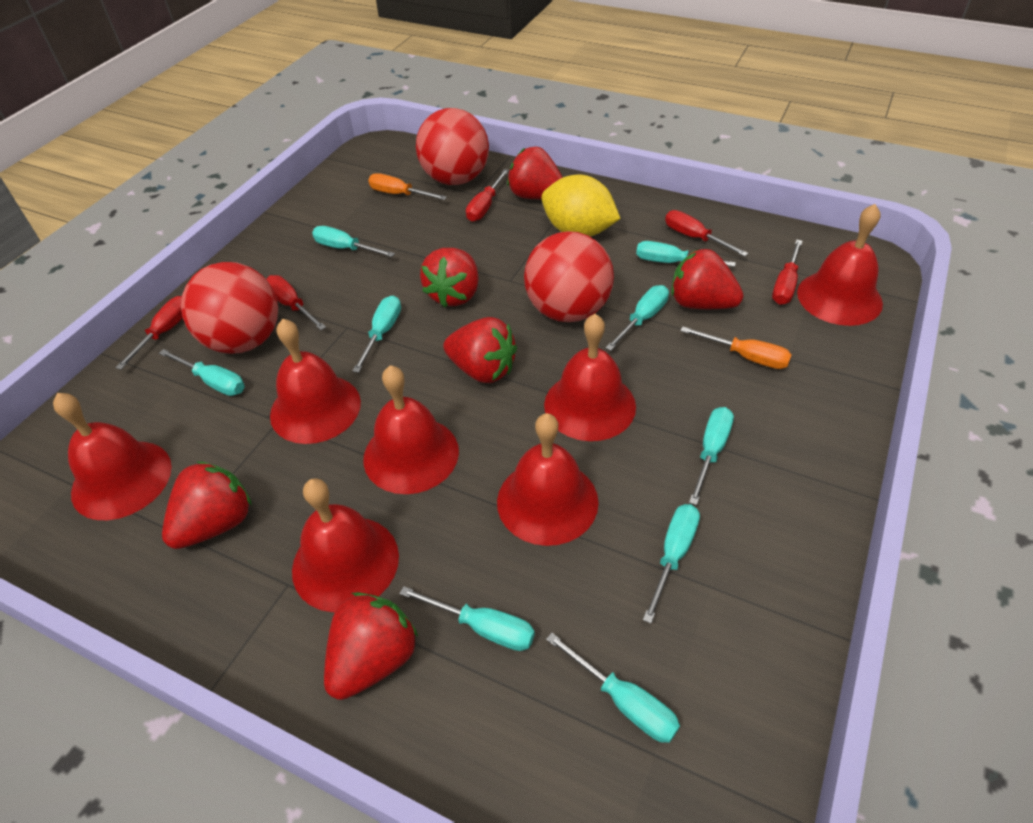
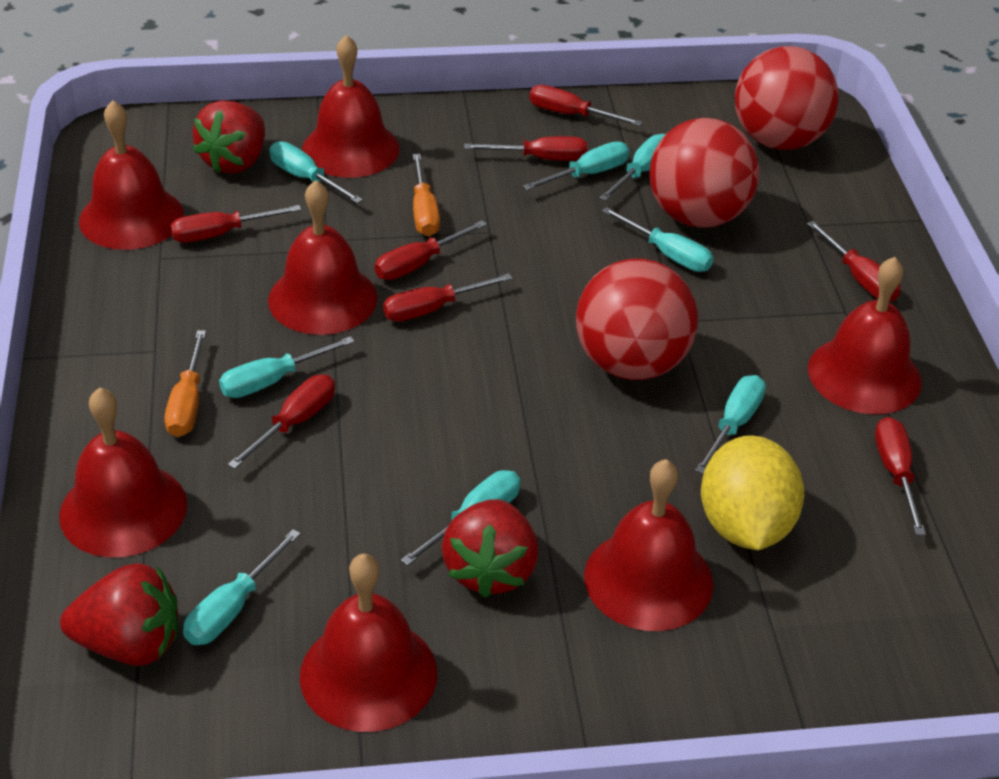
red screwdriver: [115,296,183,370] [267,275,326,330] [466,169,509,222] [665,210,748,257] [772,240,802,305] = 5 -> [170,205,302,243] [228,375,335,469] [375,220,487,280] [383,273,513,322] [464,136,587,161] [529,85,643,126] [807,221,900,302] [875,417,926,535] = 8
red strawberry: [162,461,252,549] [324,592,418,700] [420,248,479,308] [443,317,517,383] [507,147,563,199] [671,249,743,309] = 6 -> [60,563,178,666] [193,100,265,174] [441,499,539,598] = 3
turquoise screwdriver: [159,349,245,396] [312,226,395,257] [353,296,401,373] [399,586,535,651] [546,633,680,743] [606,285,669,351] [636,241,736,267] [643,504,700,623] [689,407,734,505] = 9 -> [183,529,301,645] [219,336,355,398] [269,141,363,204] [401,470,521,566] [523,142,629,190] [599,134,666,201] [602,207,713,272] [695,375,766,474] = 8

